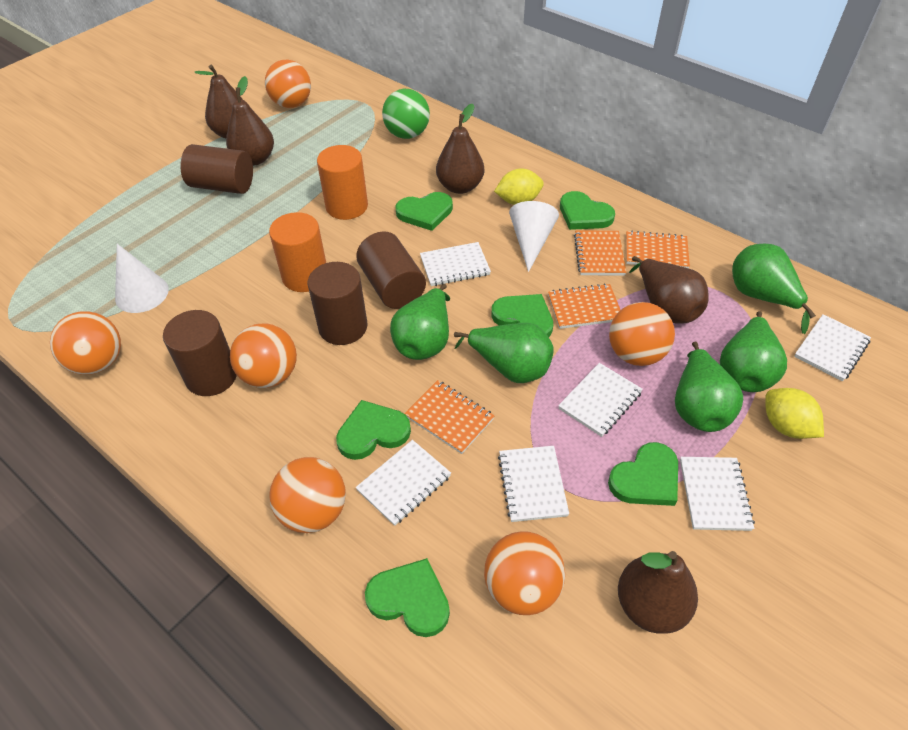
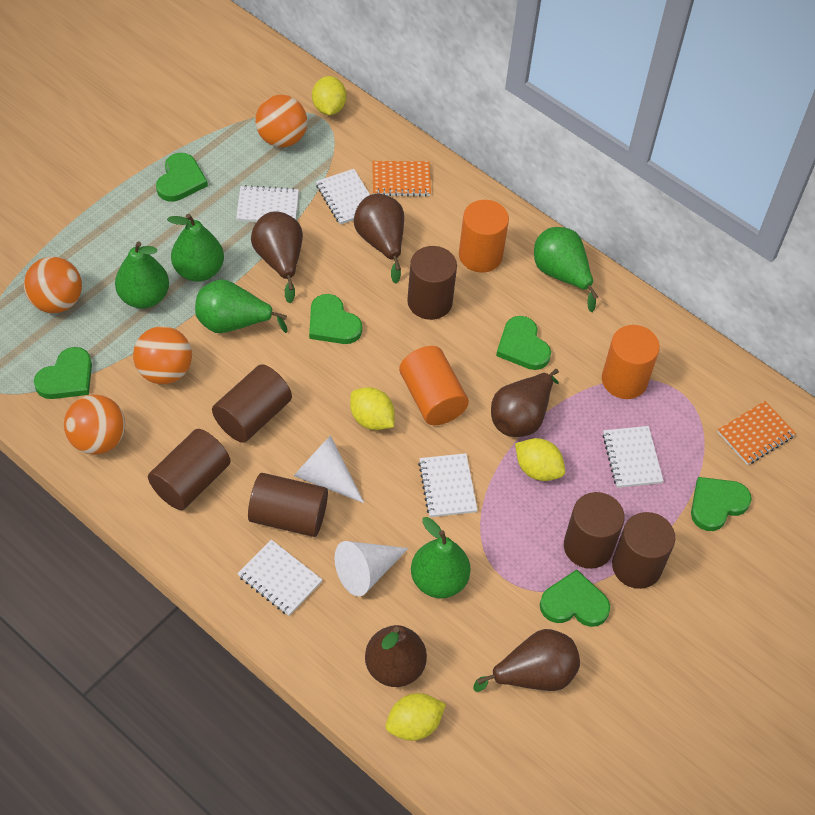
brown cylinder: [163,310,237,396] [180,144,253,194] [307,262,367,345] [356,231,426,309] = 4 -> [148,429,231,510] [212,364,292,443] [248,473,328,537] [407,246,457,320] [564,492,625,569] [612,512,675,589] = 6
green ball: [382,89,430,139] = 1 -> none = 0
orange ball: [50,311,121,375] [230,323,297,388] [265,60,311,108] [269,457,346,533] [484,531,565,615] [609,302,675,366] = 6 -> [24,257,82,313] [64,395,125,455] [133,326,192,384] [255,95,307,147] = 4
orange cylinder: [269,212,326,292] [317,145,368,220] = 2 -> [399,346,469,425] [459,200,509,273] [602,325,660,399] = 3
orange notebook: [404,380,494,454] [548,283,620,329] [574,231,626,276] [626,231,690,268] = 4 -> [372,161,431,197] [718,401,796,465] = 2
white notebook: [356,440,451,526] [420,242,491,286] [498,446,569,522] [558,363,643,437] [680,457,755,531] [794,314,871,381] = 6 -> [236,185,299,222] [237,540,322,616] [316,169,370,225] [418,453,478,517] [602,426,664,488] = 5
yellow lemon: [494,168,544,205] [765,388,824,439] = 2 -> [312,76,347,115] [350,387,395,430] [386,693,446,741] [515,438,565,481] = 4

